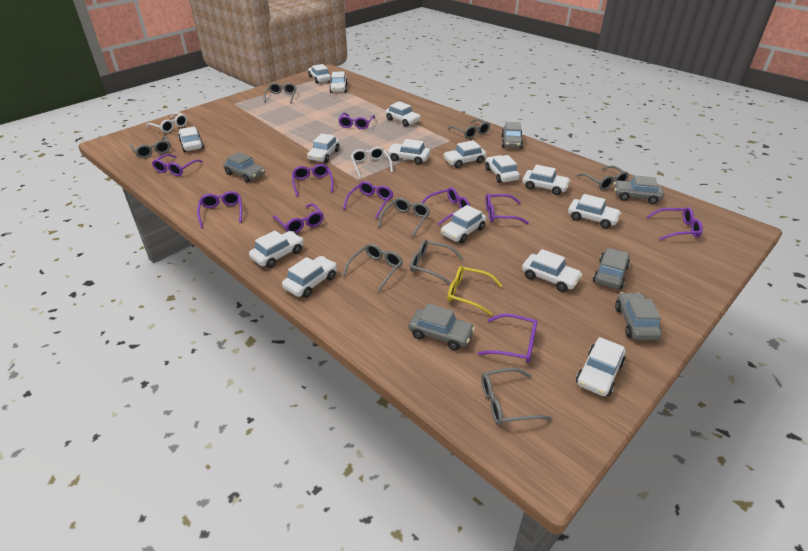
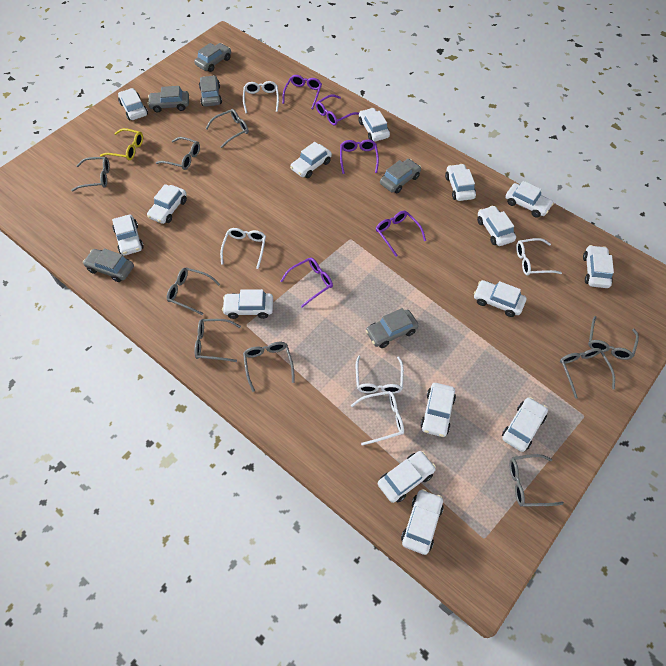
grey glasses: [129,136,171,158] [264,83,296,104] [343,243,403,292] [378,198,430,237] [410,239,464,285] [448,119,490,139] [481,368,552,425] [577,165,629,190] = 8 -> [71,157,110,191] [156,137,200,170] [167,268,220,315] [194,319,241,362] [205,109,249,148] [243,342,295,392] [509,454,564,507] [560,348,615,399] [588,316,639,360] = 9
purple glasses: [152,154,203,176] [197,191,242,228] [273,203,324,233] [292,164,333,197] [338,113,375,129] [343,181,393,218] [421,187,470,225] [478,313,538,363] [485,194,529,224] [647,207,703,240] = 10 -> [280,258,333,308] [282,75,322,109] [316,94,359,126] [340,140,379,174] [376,211,426,257] = 5
white glasses: [146,112,188,133] [351,147,393,178] = 2 -> [220,228,266,269] [243,81,279,113] [351,391,404,446] [356,355,404,394] [516,238,562,276] = 5

